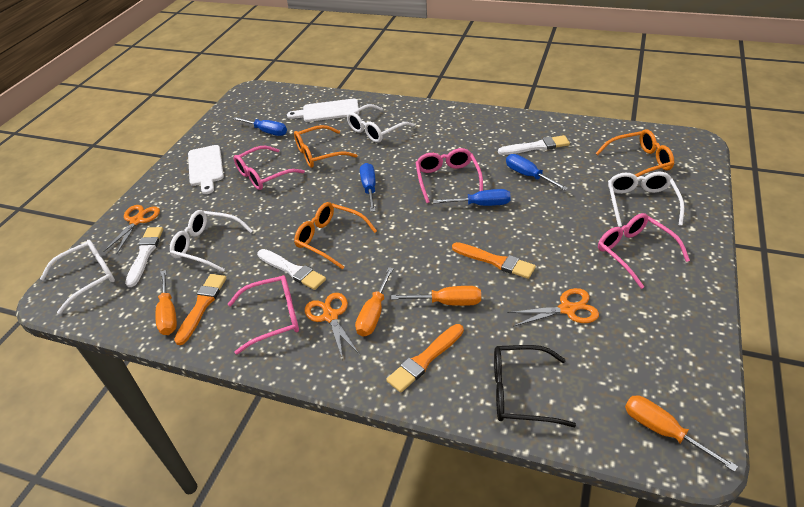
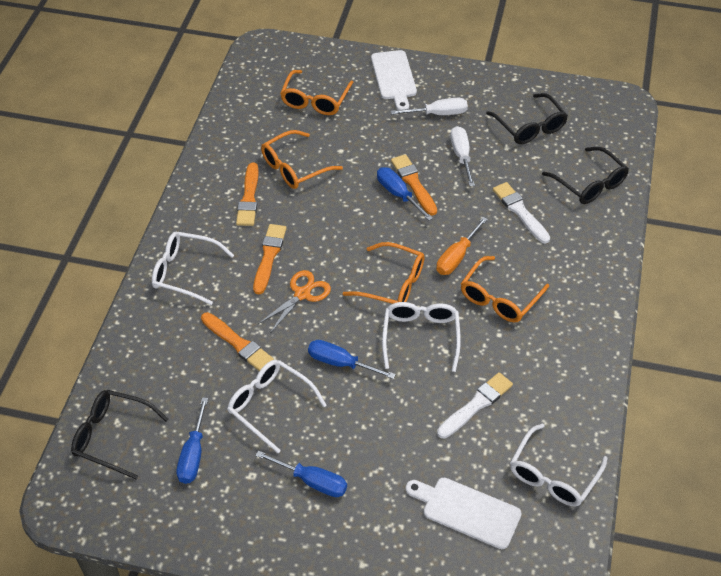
black glasses: [494,345,576,427] = 1 -> [71,390,168,479] [486,93,568,144] [542,147,629,204] = 3
orange brush: [174,274,226,345] [386,324,464,393] [452,242,536,279] = 3 -> [201,312,274,371] [236,163,259,226] [253,224,287,294] [391,154,437,216] = 4
orange glasses: [294,125,358,168] [294,202,377,270] [596,129,674,177] = 3 -> [261,130,343,189] [280,70,354,115] [342,242,425,304] [461,256,549,322] = 4
orange scissors: [103,205,160,254] [305,293,359,360] [508,288,599,326] = 3 -> [258,270,331,332] = 1
orange screwdriver: [155,270,177,335] [355,267,394,337] [391,286,481,306] [625,395,738,472] = 4 -> [436,217,488,275] = 1
pink glasses: [228,275,299,355] [234,146,305,190] [416,148,483,203] [598,213,690,289] = 4 -> none = 0
white brush: [125,227,163,287] [257,249,326,290] [498,135,570,155] = 3 -> [437,372,513,439] [493,182,550,244] = 2
white screwdriver: none = 0 -> [391,98,468,115] [450,126,475,186] = 2

